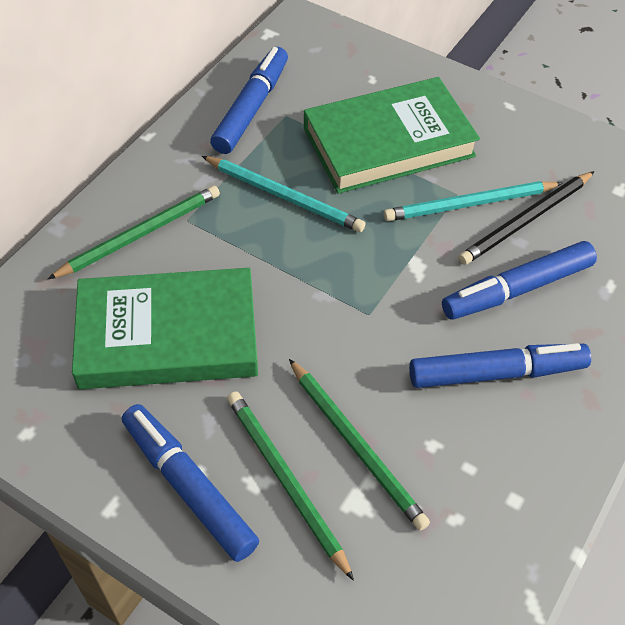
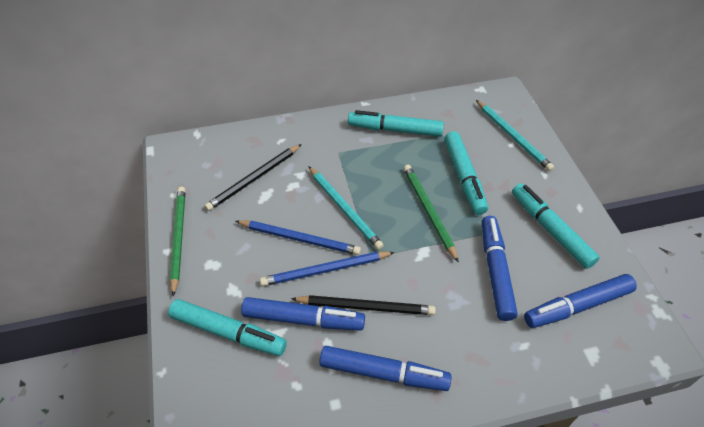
black pencil: [459,171,595,265] = 1 -> [204,144,302,211] [291,295,436,315] = 2
blue pencil: none = 0 -> [236,220,361,255] [260,252,395,286] = 2
green book: [72,268,258,389] [304,77,480,194] = 2 -> none = 0
green pencil: [48,186,220,279] [227,391,354,581] [289,359,430,531] = 3 -> [170,187,186,297] [404,165,459,263] = 2
turquoise marker: none = 0 -> [168,299,287,356] [348,110,444,137] [444,131,488,215] [512,183,600,269] = 4

